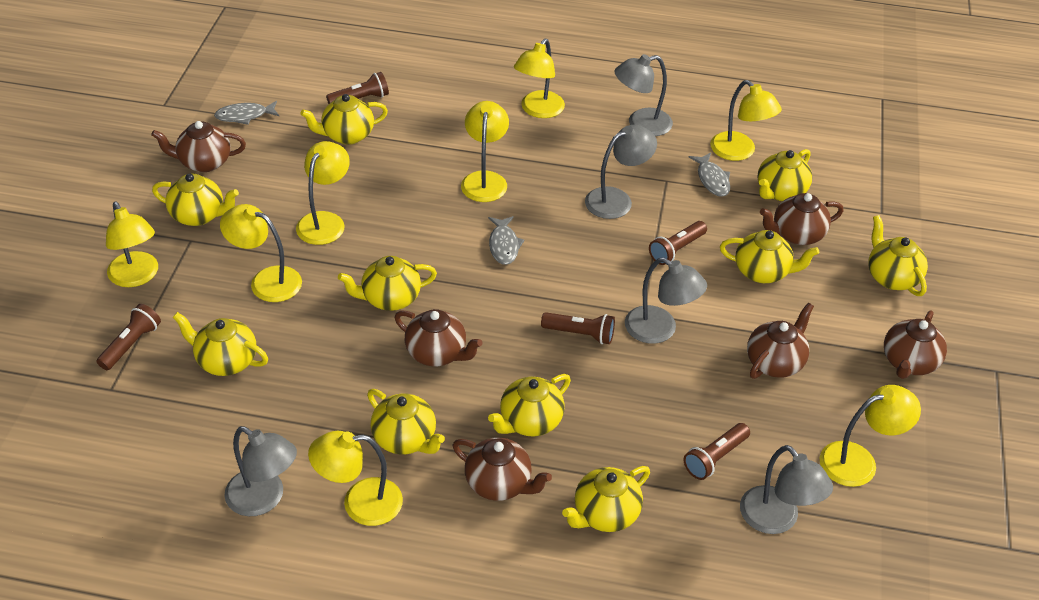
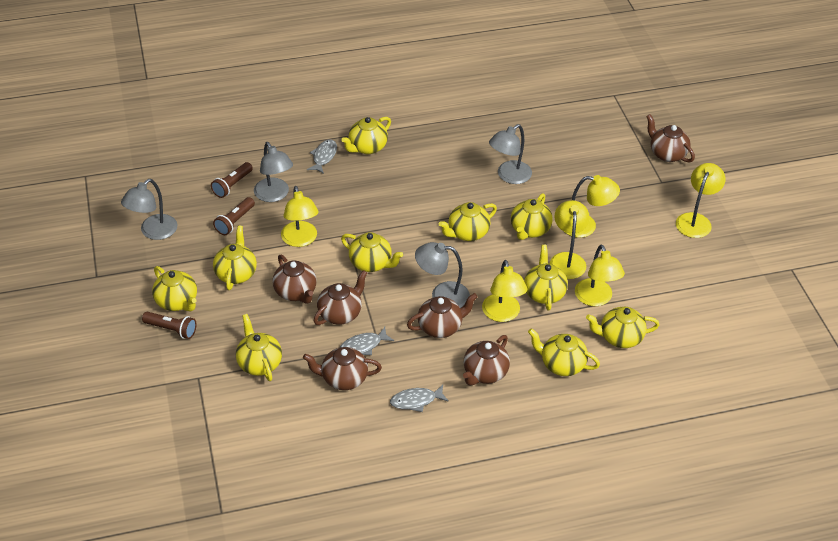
brown flashlight: [96,304,161,370] [326,72,389,104] [541,312,615,344] [649,221,707,265] [683,423,750,480] = 5 -> [142,312,196,339] [211,162,253,198] [213,197,255,235] = 3
grey lamp: [224,426,297,516] [585,125,657,219] [615,54,673,136] [625,258,707,344] [740,445,833,534] = 5 -> [121,179,177,240] [254,142,293,202] [415,242,470,308] [489,124,532,184] = 4
yellow lamp: [106,202,158,287] [220,204,302,302] [296,141,350,245] [308,431,403,526] [461,101,509,202] [514,39,565,118] [710,80,782,161] [820,385,921,487] = 8 -> [281,186,318,247] [482,260,527,322] [550,200,590,279] [565,175,620,238] [575,245,625,306] [676,163,726,238] = 6

